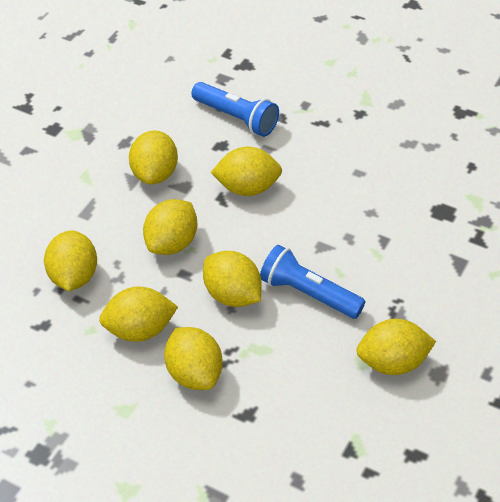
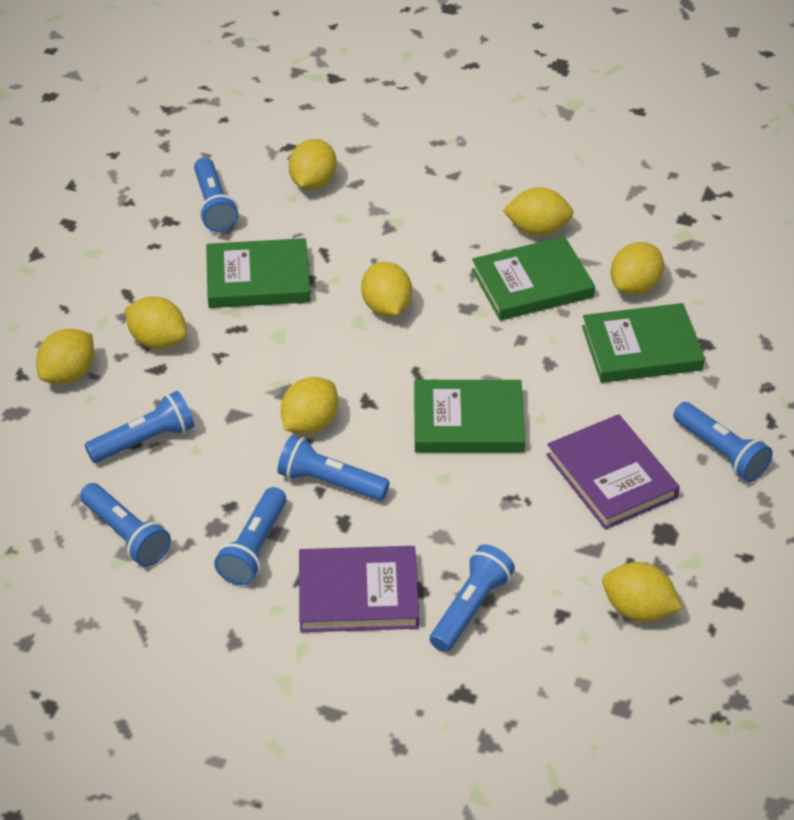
blue flashlight: [191,82,279,137] [260,245,365,319] = 2 -> [80,483,171,567] [85,391,194,463] [194,157,239,232] [214,487,287,585] [278,435,390,501] [430,544,515,652] [673,402,773,482] = 7
green book: none = 0 -> [206,238,311,308] [414,380,525,452] [472,236,595,321] [582,303,705,383] = 4
purple book: none = 0 -> [299,546,419,632] [546,414,680,530] = 2

